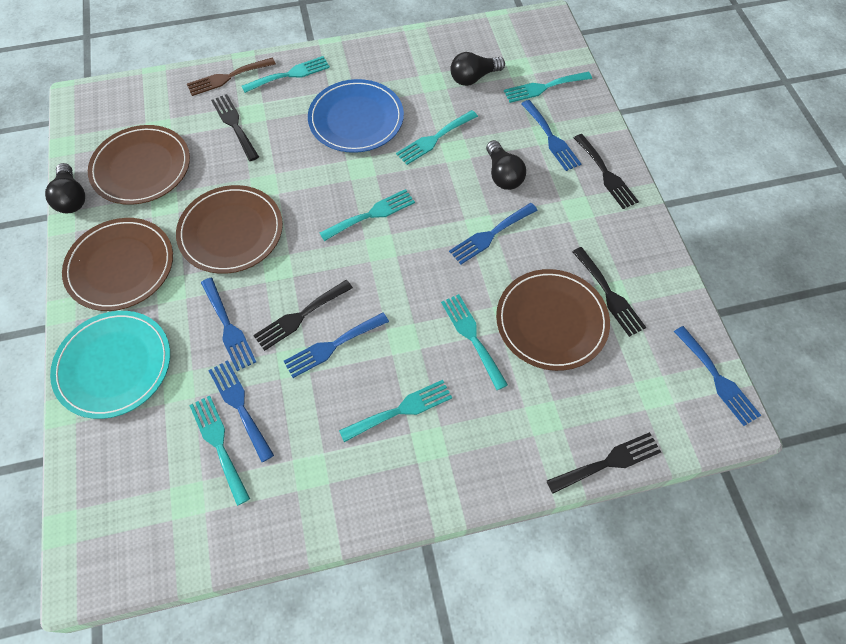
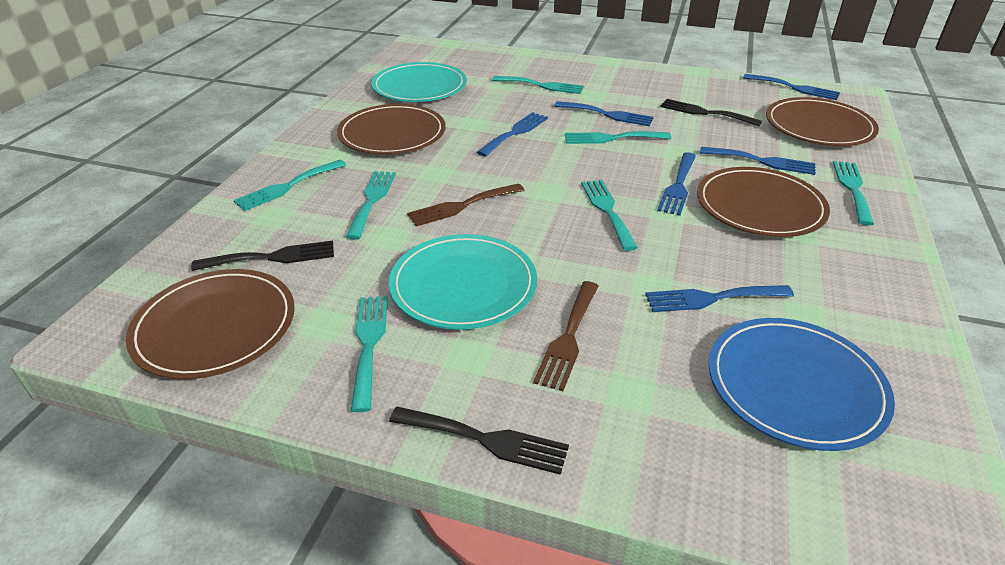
black fork: [211,94,259,161] [253,280,353,351] [547,432,661,494] [572,247,646,337] [574,134,639,209] = 5 -> [191,241,334,271] [389,407,569,475] [660,99,762,126] = 3
black light bulb: [45,163,85,213] [450,52,505,86] [486,140,526,190] = 3 -> none = 0
brown fork: [187,58,276,96] = 1 -> [407,184,525,226] [533,281,599,391] = 2
turquoise plate: [50,311,170,419] = 1 -> [371,62,467,102] [389,234,537,330] = 2

